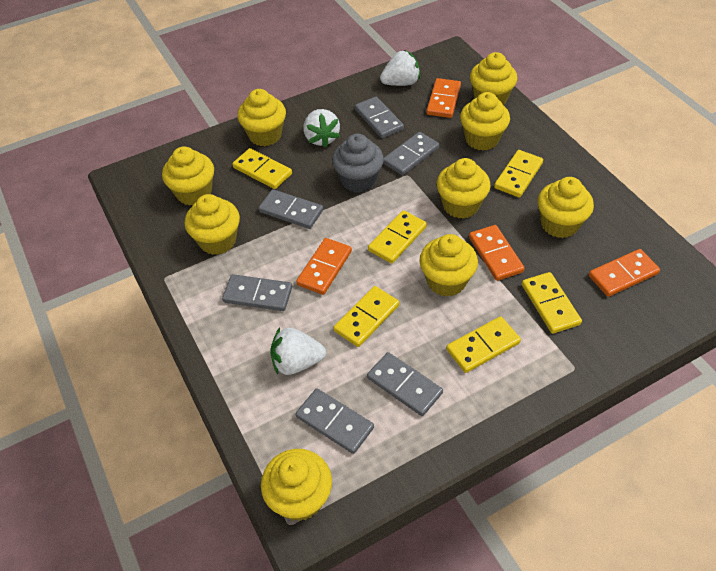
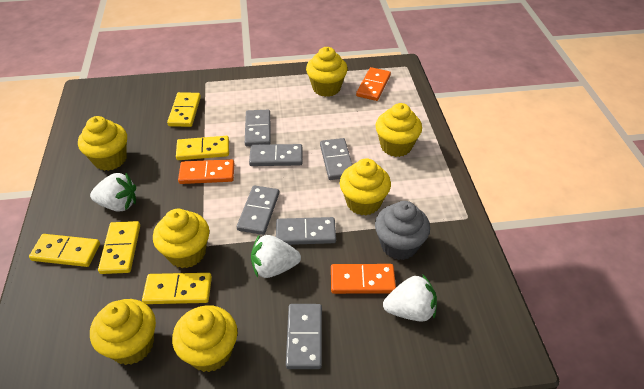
orange domino: [296,238,352,295] [426,78,461,118] [469,225,525,281] [589,249,660,297] = 4 -> [178,159,235,184] [331,264,396,294] [356,67,391,101] = 3
yellow cupcake: [162,146,214,206] [185,194,240,255] [237,89,286,146] [261,449,332,521] [419,234,478,297] [437,158,491,219] [460,92,510,151] [470,52,517,105] [538,177,594,238] = 9 -> [78,116,127,171] [90,299,156,365] [153,209,209,268] [172,305,237,372] [306,47,348,97] [340,158,391,215] [376,103,422,157] = 7
yellow domino: [232,148,292,189] [333,286,399,347] [368,210,427,263] [446,316,521,373] [494,150,543,197] [522,272,582,334] = 6 -> [29,234,100,267] [98,221,140,274] [142,273,212,304] [167,92,201,127] [176,136,229,160] = 5

